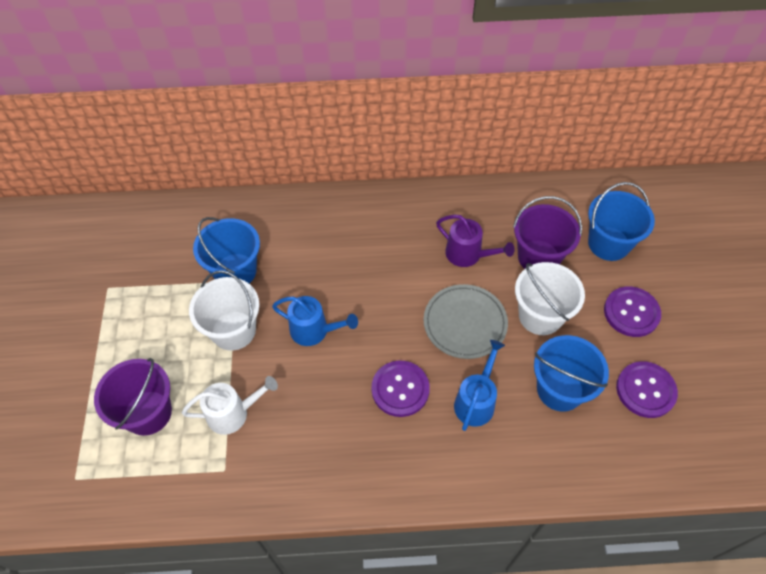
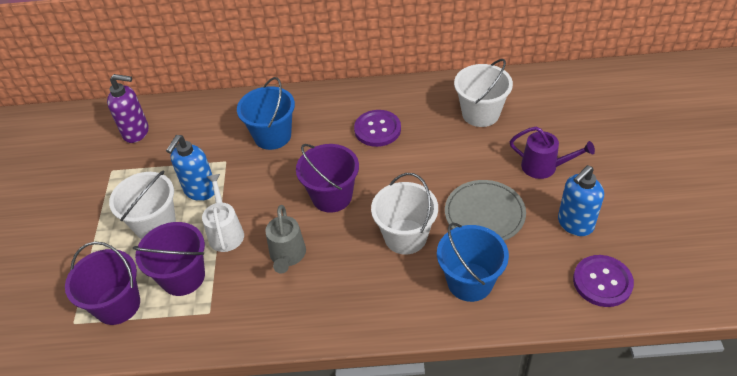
blue bucket: [193,217,260,283] [534,335,609,412] [588,182,655,261] = 3 -> [237,77,295,150] [437,223,509,302] = 2
blue soap dispenser: none = 0 -> [166,135,214,201] [558,165,604,236] = 2
blue watering can: [272,296,358,346] [454,340,505,431] = 2 -> none = 0
grey watering can: none = 0 -> [265,205,306,274] = 1
purple bucket: [94,358,172,436] [513,196,582,269] = 2 -> [65,241,140,325] [133,222,205,296] [296,144,359,213] = 3
purple button: [371,361,430,417] [604,286,661,337] [616,361,678,418] = 3 -> [354,110,401,147] [573,255,634,307] = 2
purple soap dispenser: none = 0 -> [107,74,149,143] = 1
white bucket: [189,270,260,351] [515,262,585,335] = 2 -> [109,170,176,239] [371,173,438,254] [454,59,513,127] = 3

